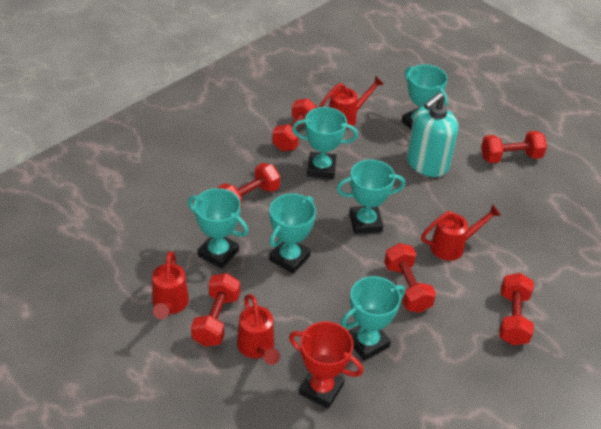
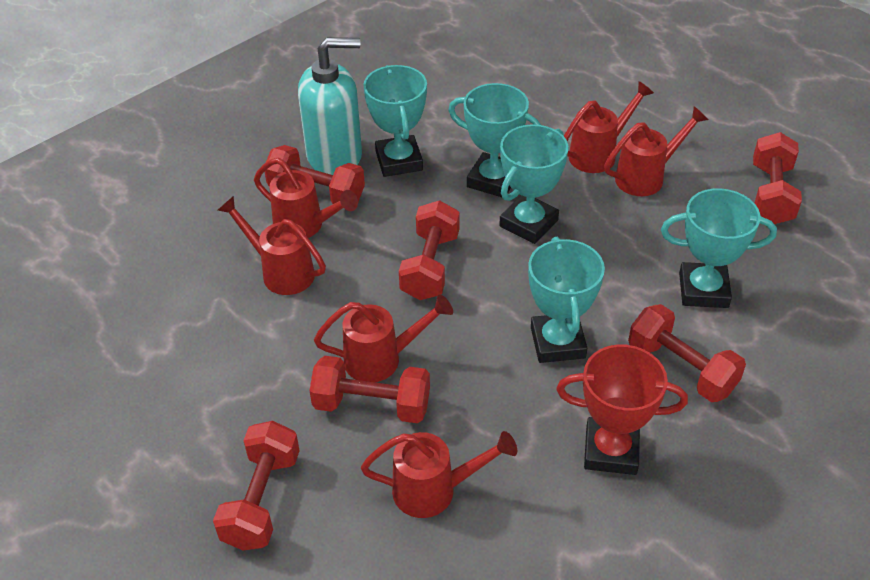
red watering can: [152,251,189,319] [237,294,280,365] [319,76,384,129] [421,204,501,261] = 4 -> [218,196,326,295] [254,158,358,238] [314,294,453,382] [361,431,517,518] [564,81,654,173] [604,106,708,196] = 6
turquoise trophy: [188,188,248,269] [269,193,316,274] [292,107,358,179] [336,159,405,234] [341,276,405,361] [401,64,448,129] = 6 -> [363,65,427,177] [448,83,541,197] [499,124,568,244] [528,237,605,363] [661,188,777,308] = 5

